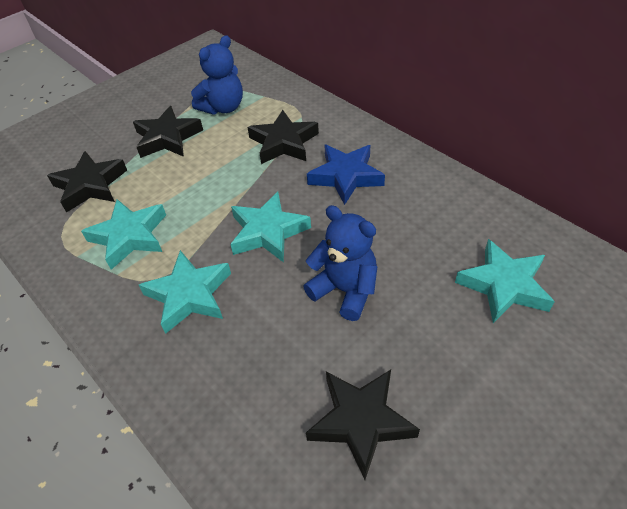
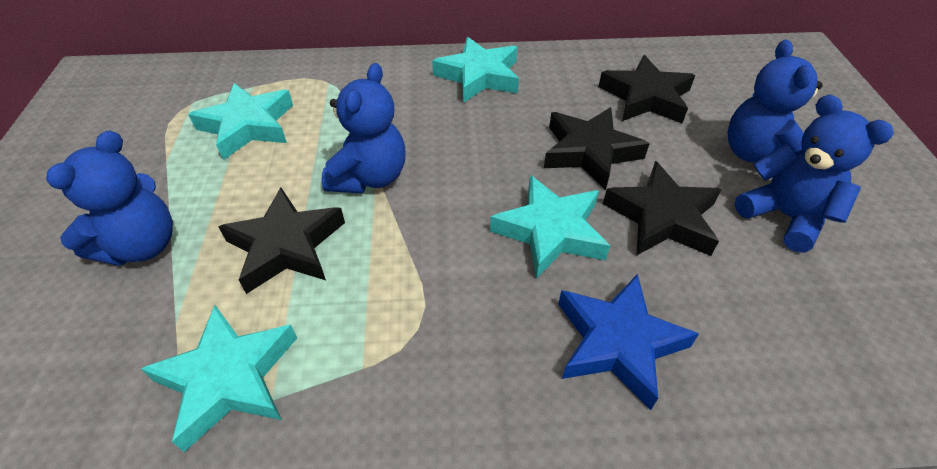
blue teddy bear: [191,35,243,115] [303,205,378,321] = 2 -> [46,130,173,266] [322,63,405,194] [728,40,823,163] [735,95,894,252] = 4

